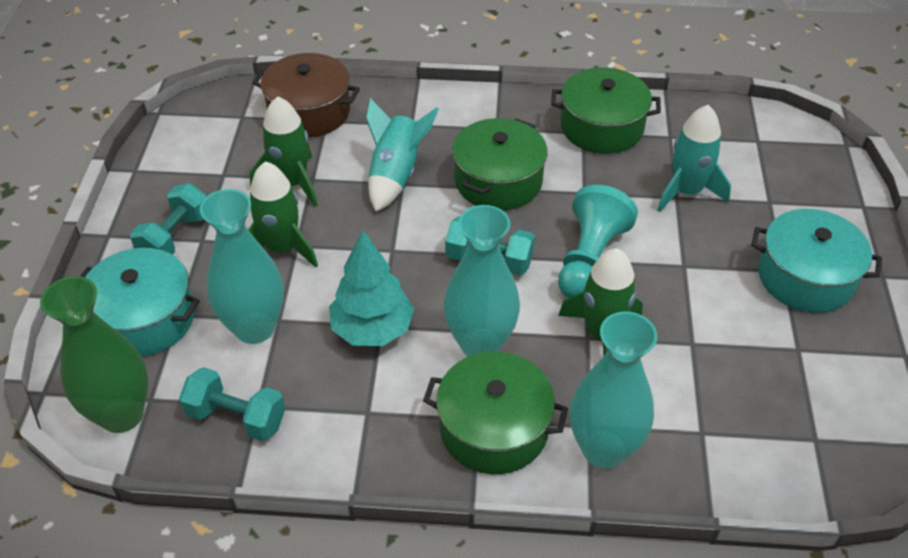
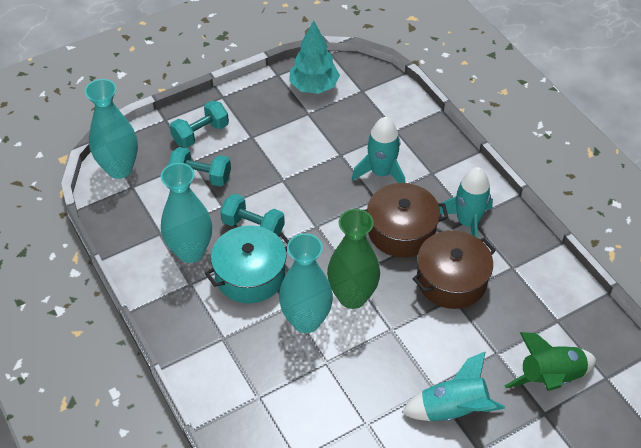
brown pot: [252,53,360,137] = 1 -> [364,183,448,257] [413,230,496,309] = 2
green pot: [423,352,568,474] [452,118,548,210] [551,68,661,154] = 3 -> none = 0
green rocket: [248,161,318,268] [250,96,318,207] [558,248,643,356] = 3 -> [504,332,596,391] = 1
turquoise pawn: [558,184,638,298] = 1 -> none = 0
turquoise pot: [80,248,200,356] [751,209,882,313] = 2 -> [205,225,289,303] = 1
turquoise rocket: [366,98,439,212] [657,105,731,212] = 2 -> [352,117,405,183] [402,351,505,421] [440,167,493,238] = 3

